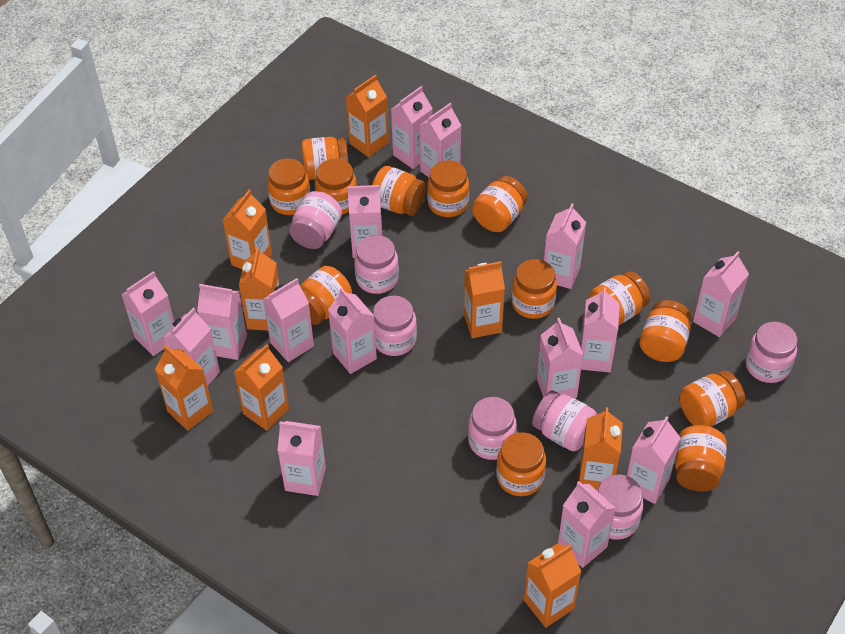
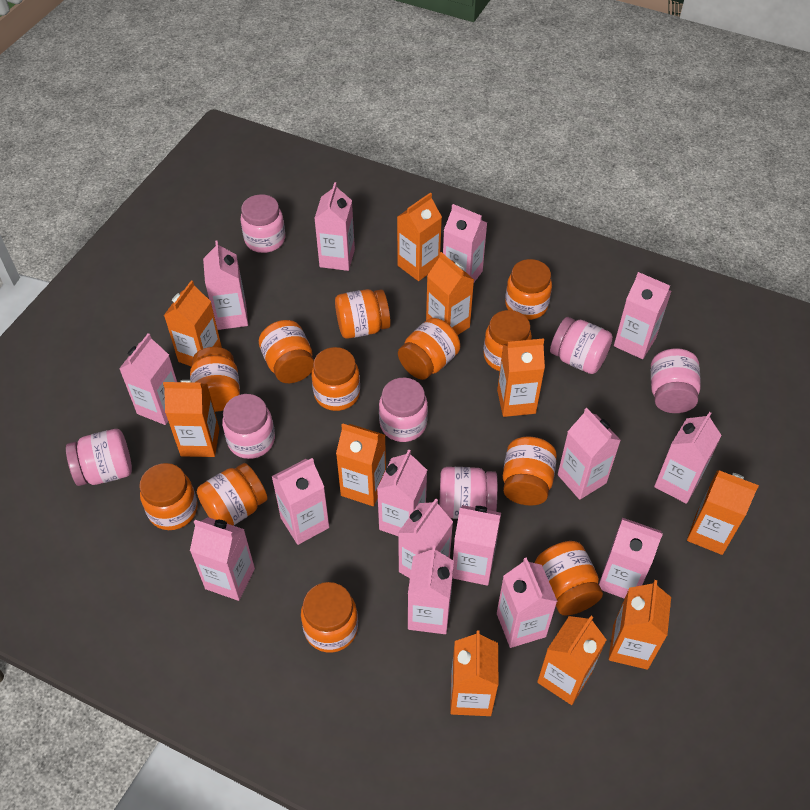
orange carton: [155,345,213,431] [222,190,272,269] [234,344,289,431] [239,247,280,331] [345,75,389,157] [464,261,505,338] [524,543,581,628] [579,407,623,490] = 8 -> [163,380,219,457] [164,280,222,367] [336,423,386,506] [397,192,442,281] [426,252,474,335] [450,630,498,716] [497,338,545,417] [537,616,606,705] [609,580,671,670] [687,470,759,555] = 10
orange jar: [267,158,311,215] [300,266,352,325] [301,137,348,180] [315,159,357,215] [372,166,426,216] [427,160,469,217] [472,176,527,232] [496,432,546,496] [511,259,557,319] [589,271,650,326] [639,300,691,362] [675,425,727,492] [680,371,745,427] = 13 -> [139,463,198,530] [190,347,240,412] [197,463,267,526] [259,320,314,383] [301,582,358,653] [311,347,360,411] [335,289,391,339] [398,318,460,380] [483,310,532,371] [503,436,557,506] [505,259,552,320] [535,541,603,616] = 12

